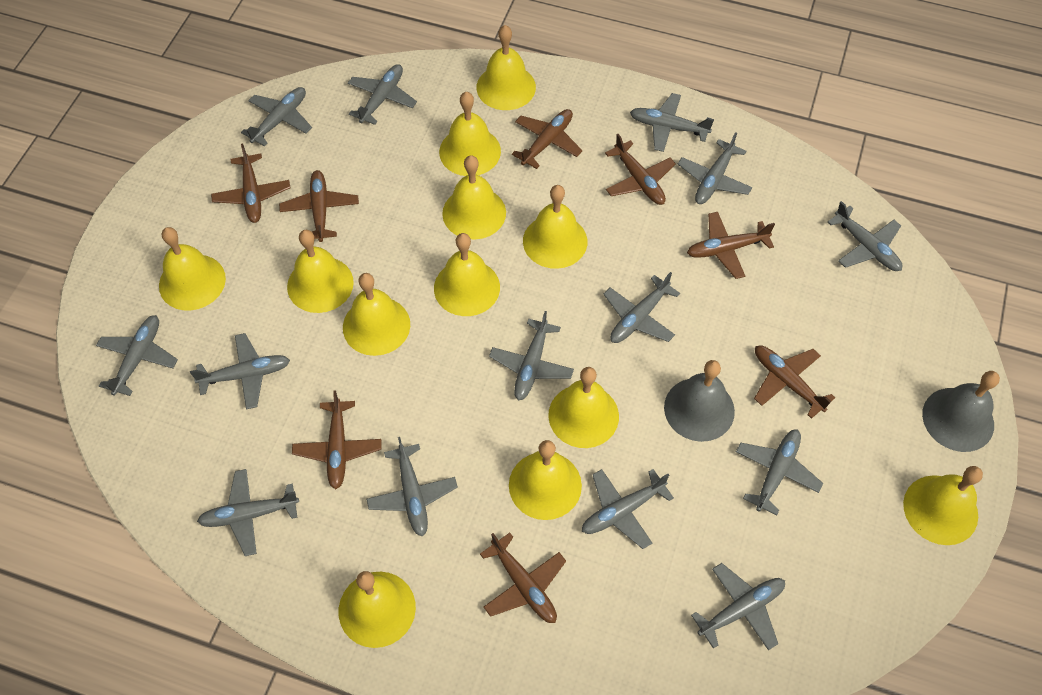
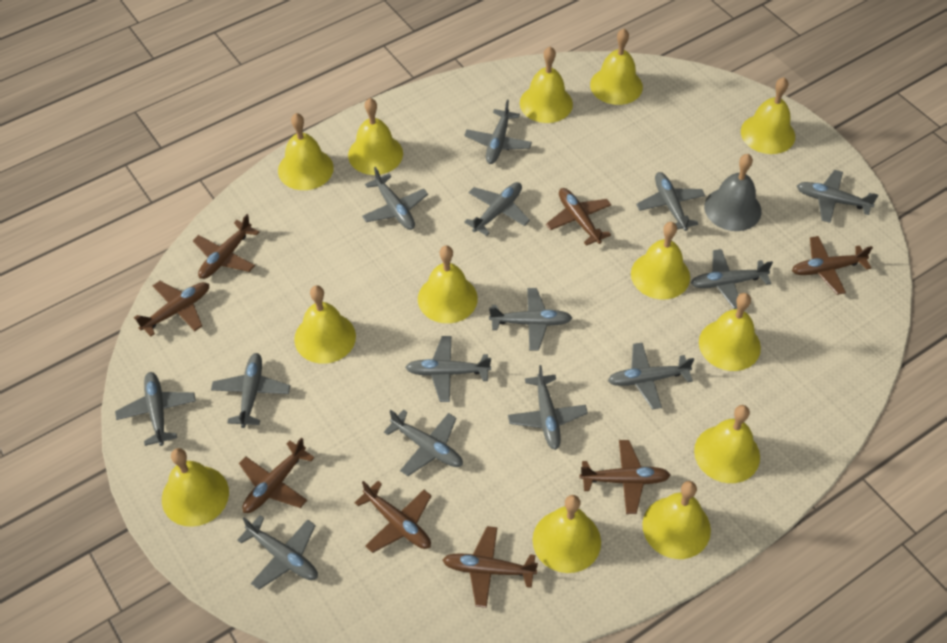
grey bell: [664,360,735,442] [922,371,1000,452] = 2 -> [704,154,762,231] = 1
yellow bell: [159,227,226,310] [287,230,354,313] [339,571,416,648] [343,273,410,356] [434,233,500,316] [439,92,501,176] [442,155,506,239] [477,25,536,110] [509,440,582,520] [523,185,587,269] [548,367,619,448] [903,466,983,545] = 12 -> [162,448,229,527] [278,113,334,190] [294,285,356,364] [348,98,403,175] [418,245,478,323] [520,47,573,123] [533,495,601,573] [590,29,643,105] [631,222,690,299] [642,481,711,559] [694,405,760,483] [699,293,761,371] [741,77,795,154] = 13

